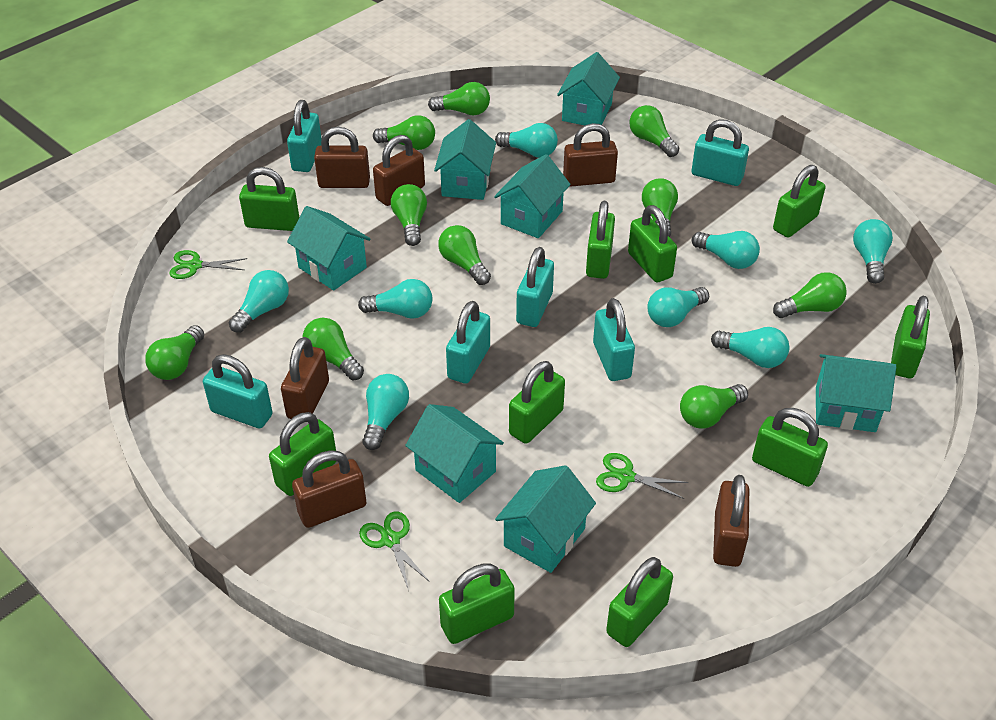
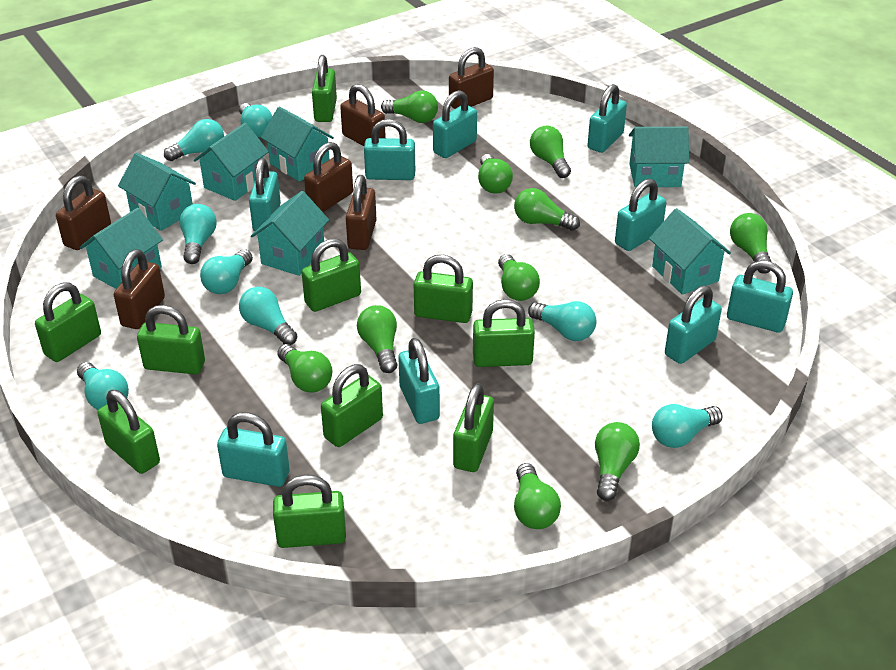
green scissors: [169,250,247,279] [359,512,430,590] [596,453,688,499] = 3 -> none = 0
turquoise padlock: [203,354,273,428] [287,100,322,172] [446,301,490,384] [516,247,554,327] [593,298,635,381] [691,119,749,186] = 6 -> [217,412,290,487] [249,158,281,231] [364,119,415,180] [398,338,440,424] [433,90,477,158] [588,84,627,153] [615,179,666,251] [665,285,722,364] [727,260,793,333] = 9

